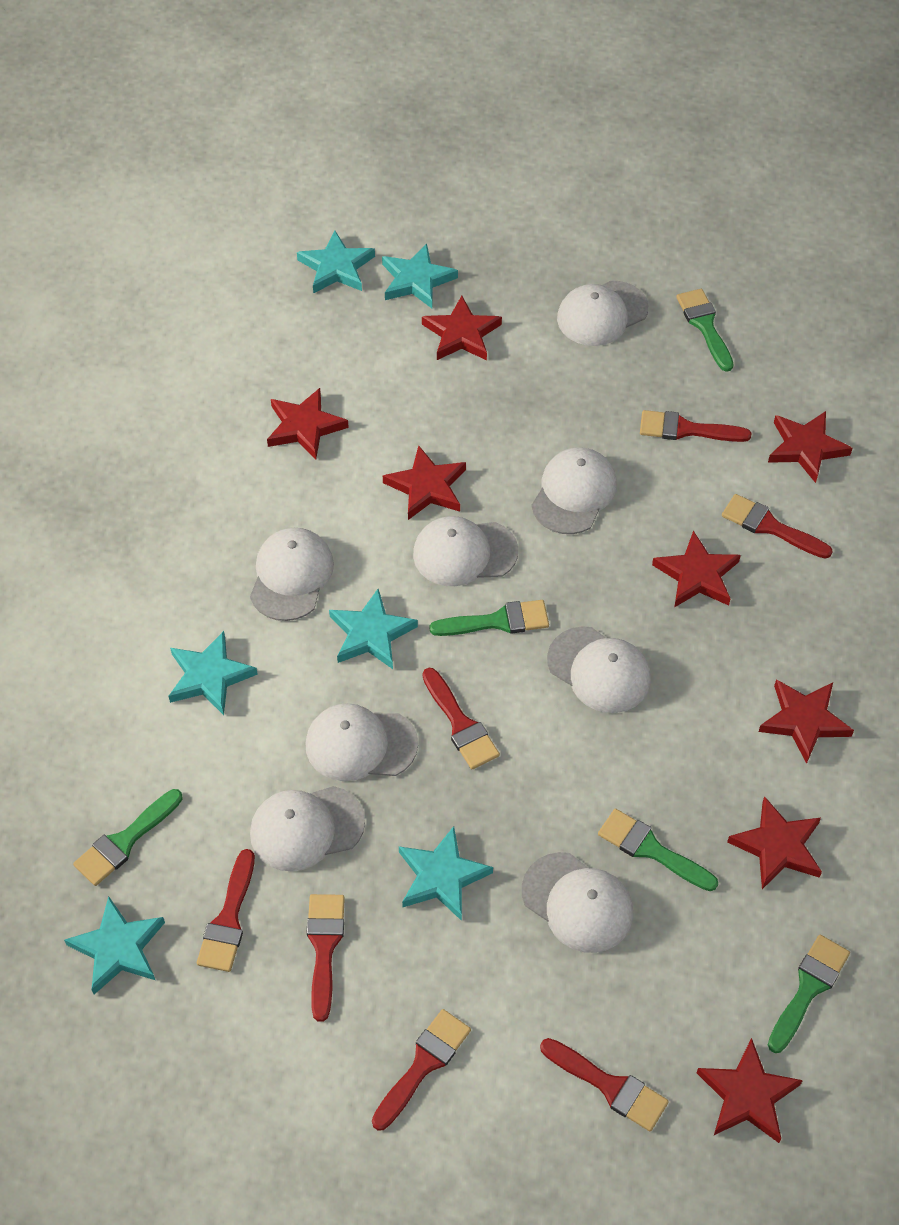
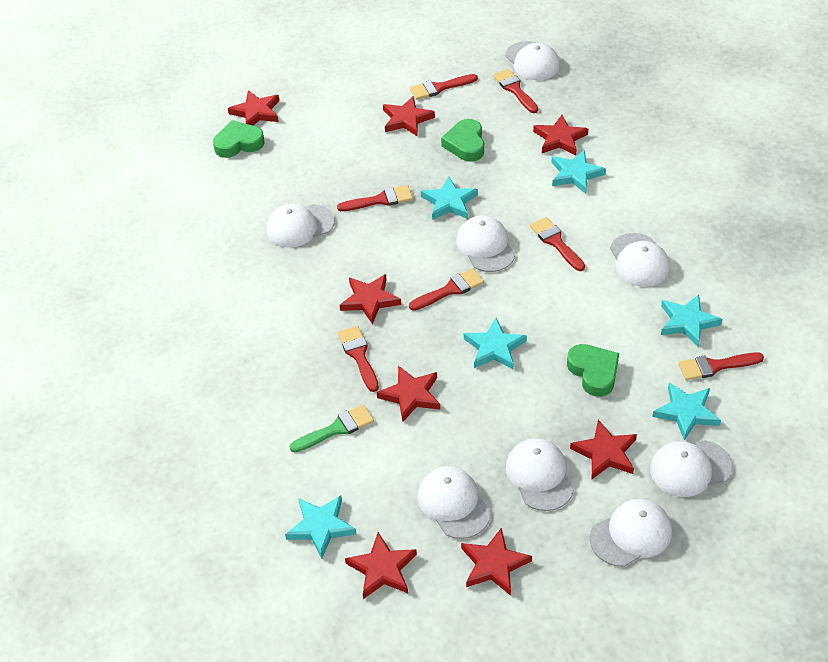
green brush: [73,789,183,886] [429,600,549,636] [598,809,718,891] [676,289,734,372] [768,935,850,1053] = 5 -> [290,404,374,452] = 1
green heart: none = 0 -> [213,120,265,158] [441,119,484,162] [567,344,619,397] = 3

